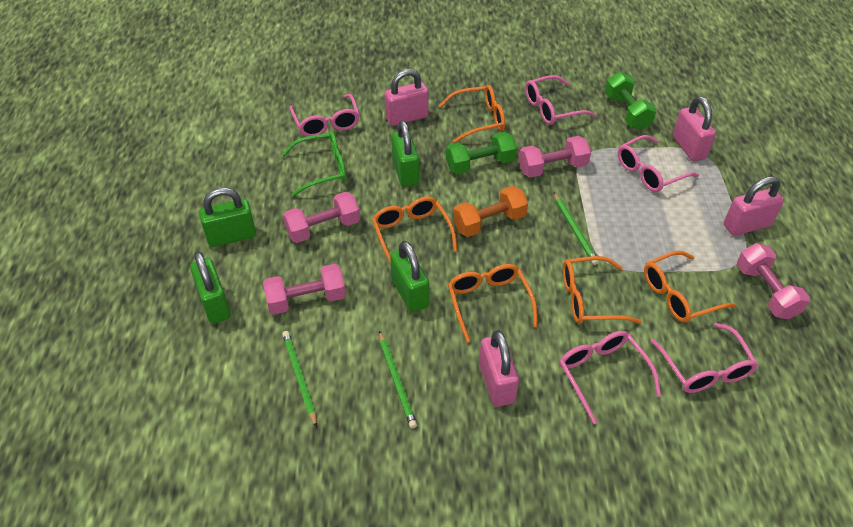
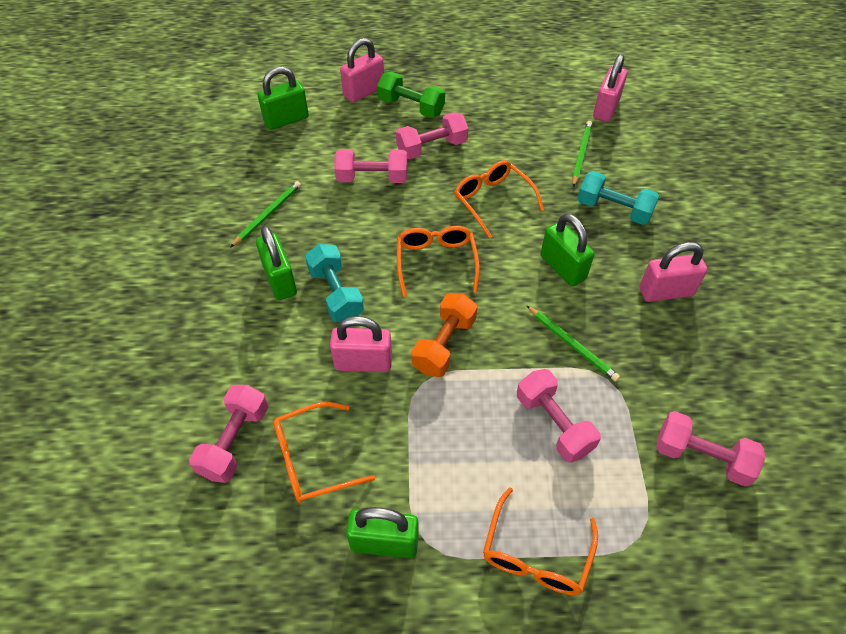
green dumbbell: [446,132,517,174] [605,72,656,130] = 2 -> [377,72,445,118] = 1
green glasses: [281,132,347,197] = 1 -> none = 0
orange glasses: [372,197,458,265] [439,85,505,143] [448,264,538,343] [563,256,641,324] [644,251,736,323] = 5 -> [274,402,375,503] [397,226,480,297] [455,160,544,239] [483,487,598,596] = 4
pink dumbbell: [263,264,346,315] [283,192,360,243] [519,136,591,177] [737,243,810,319] = 4 -> [189,385,268,483] [334,149,407,183] [396,112,468,159] [517,369,601,463] [656,411,765,486] = 5
pink glasses: [289,94,360,137] [525,75,596,125] [559,331,661,424] [618,135,699,192] [650,323,758,393] = 5 -> none = 0
turquoise dumbbell: none = 0 -> [305,244,364,322] [577,171,659,225] = 2

